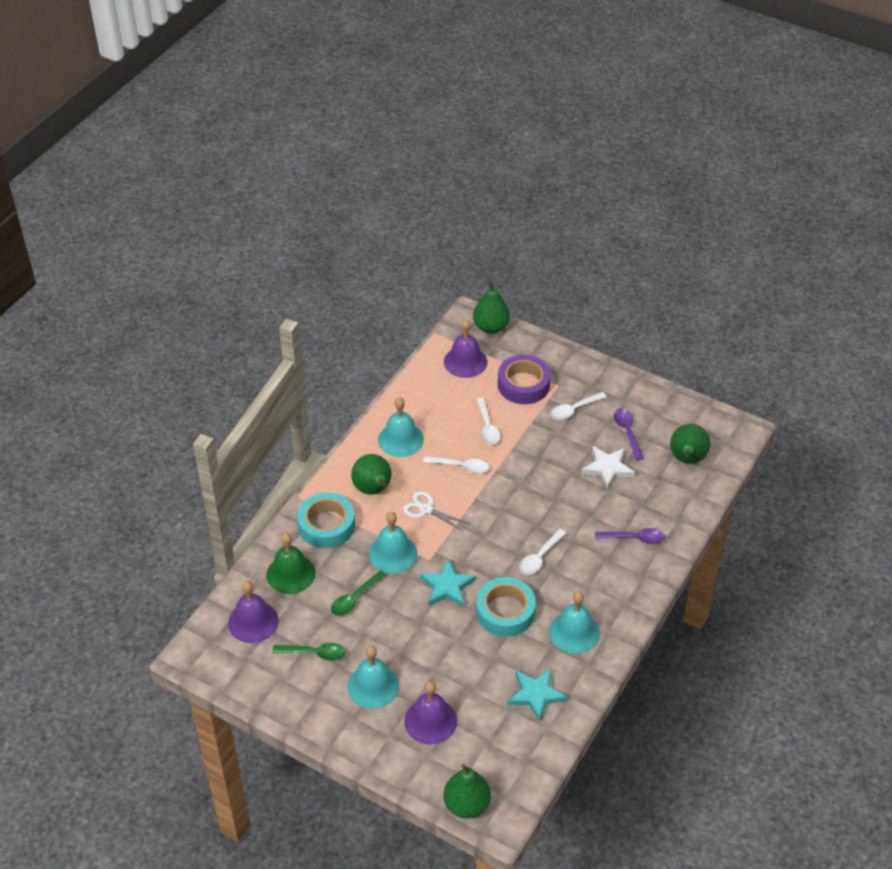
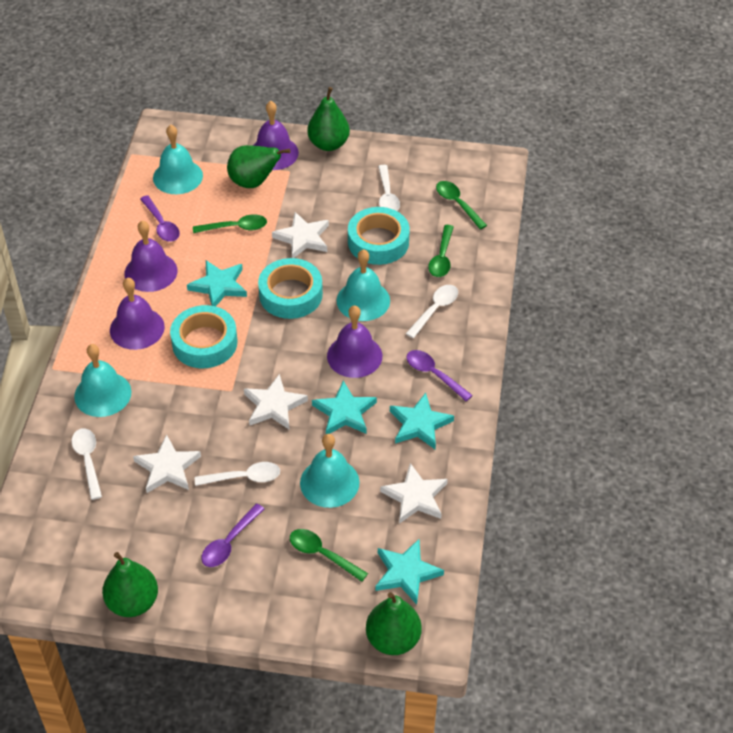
green bell: [266,532,316,594] = 1 -> none = 0
green spoon: [272,643,346,661] [331,570,387,616] = 2 -> [193,215,267,233] [290,529,368,582] [428,225,454,277] [436,181,487,229] = 4
purple bell: [228,581,279,643] [404,681,457,745] [444,319,487,378] = 3 -> [110,278,165,350] [124,220,177,292] [253,101,299,170] [327,305,382,378] = 4
purple spoon: [595,528,665,544] [614,409,644,460] = 2 -> [140,195,180,242] [201,504,264,567] [406,350,473,401] = 3
purple tape: [498,355,551,404] = 1 -> none = 0
turquoise star: [420,559,476,607] [508,668,567,722] = 2 -> [187,260,247,307] [312,381,377,434] [375,539,444,605] [390,393,454,449] = 4
turquoise tape: [297,493,355,548] [476,577,536,637] = 2 -> [170,305,237,368] [258,258,323,319] [348,207,410,265] = 3
white scissors: [403,491,470,531] = 1 -> none = 0
white star: [581,446,635,490] = 1 -> [133,434,201,493] [244,374,308,429] [272,212,329,258] [380,463,448,524] = 4

